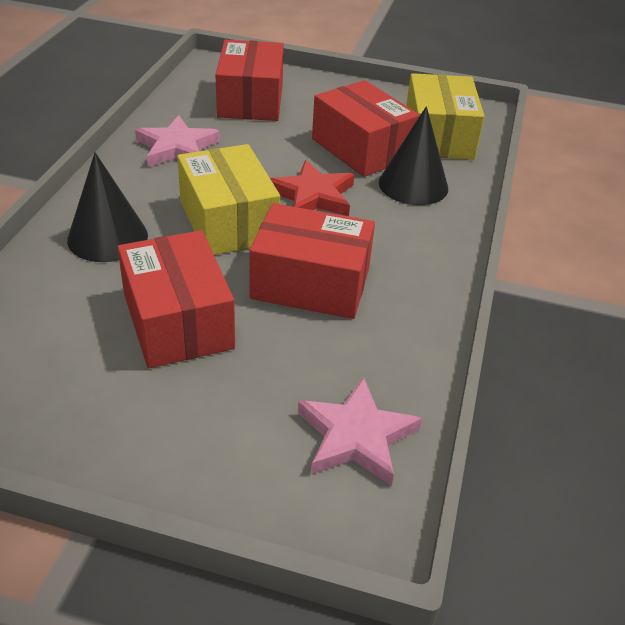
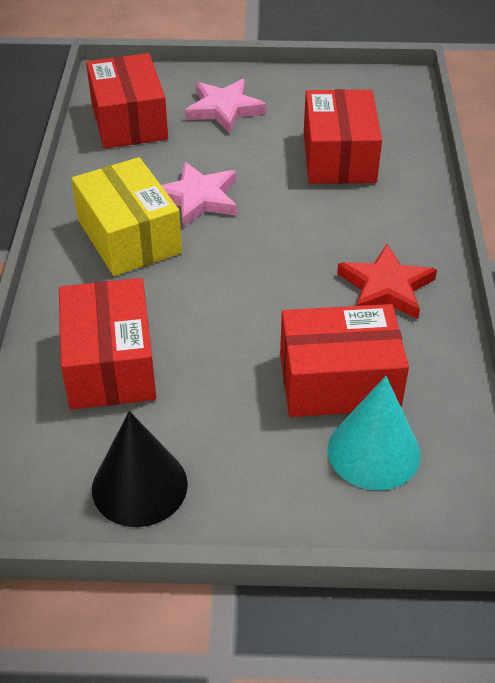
black cone: [67,153,148,262] [379,106,448,205] = 2 -> [92,411,188,527] = 1
turquoise cone: none = 0 -> [328,376,421,490] = 1
yellow box: [177,144,280,255] [406,73,485,160] = 2 -> [71,157,182,276] = 1

